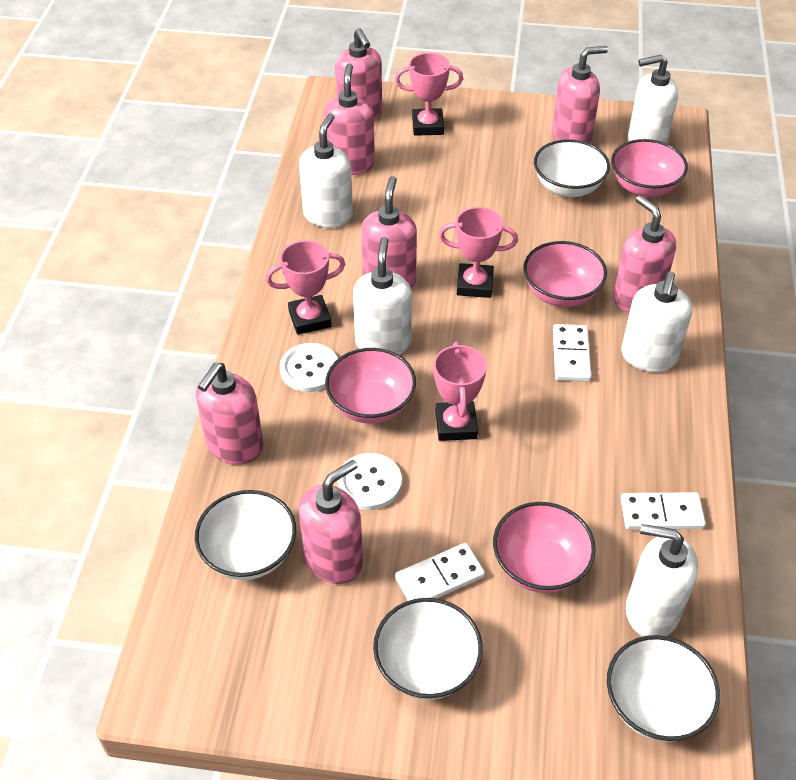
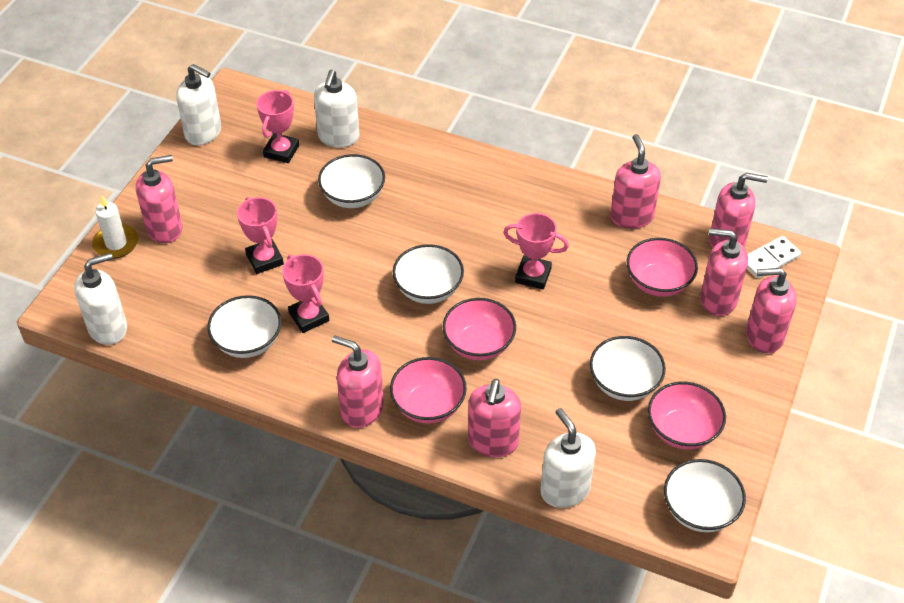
white bowl: [195,490,296,580] [373,598,483,700] [534,139,610,197] [607,635,720,742] = 4 -> [207,295,281,358] [318,154,385,208] [393,244,464,304] [590,336,666,401] [664,459,746,532] = 5
white button: [280,343,338,392] [337,453,402,510] = 2 -> none = 0
white candle: none = 0 -> [92,195,138,258] = 1
white domino: [395,543,485,601] [553,324,592,382] [621,492,706,530] = 3 -> [747,236,801,279] = 1
white soap dispenser: [299,113,353,228] [353,237,412,355] [621,271,692,372] [626,524,698,637] [628,54,678,143] = 5 -> [74,253,127,345] [176,64,221,145] [314,70,360,148] [540,408,596,508] = 4

